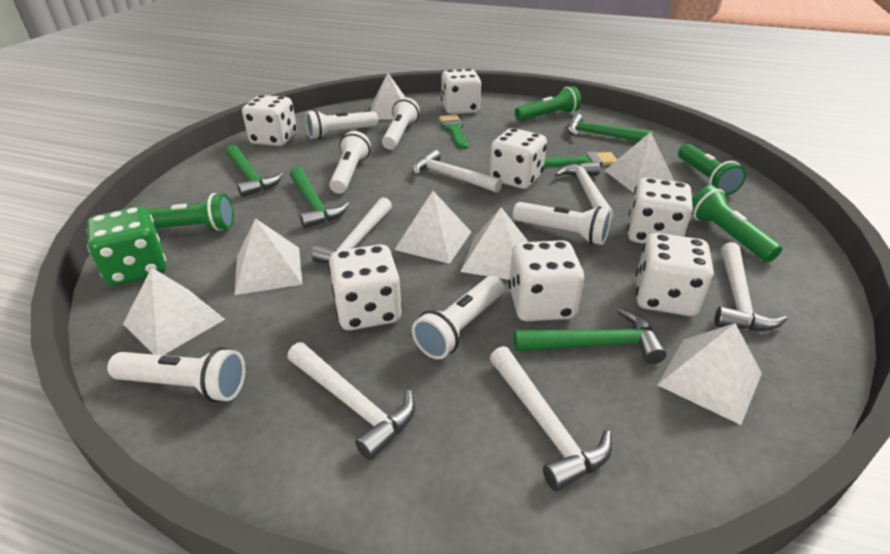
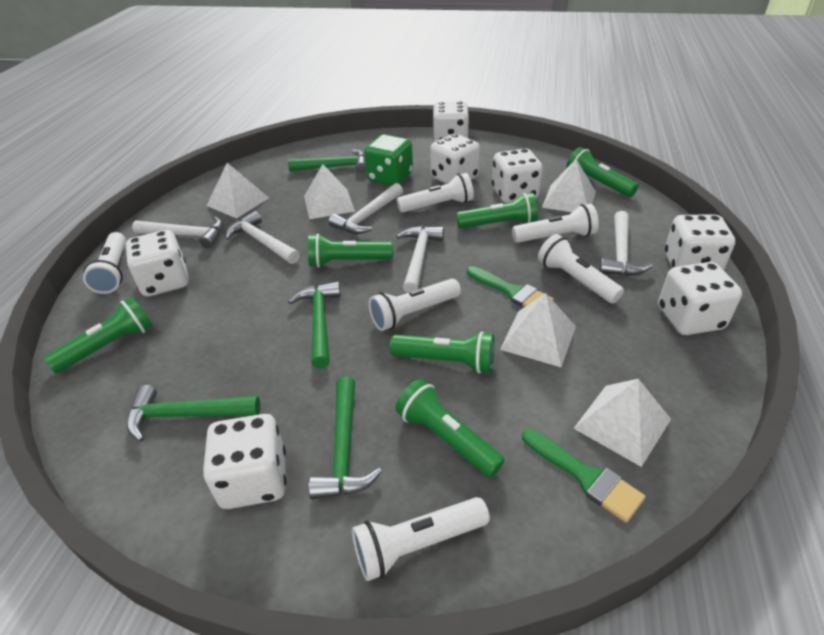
green flashlight: [147,193,234,231] [515,86,581,121] [678,144,746,195] [692,185,782,262] = 4 -> [44,297,153,373] [308,234,393,268] [390,331,495,373] [395,379,505,478] [456,193,538,228] [566,147,639,197] = 6
white hammer: [287,342,415,460] [312,197,392,264] [412,149,502,193] [490,346,612,491] [555,161,613,219] [715,242,788,331] = 6 -> [132,216,223,249] [225,211,300,264] [328,183,403,234] [396,226,444,293] [599,211,653,276] = 5
white pyramid: [123,267,225,355] [234,218,302,295] [370,73,405,120] [394,191,471,264] [460,208,529,280] [604,132,674,193] [657,323,762,425] = 7 -> [206,163,269,218] [304,164,355,219] [500,293,576,367] [542,159,596,212] [573,379,671,467] = 5

